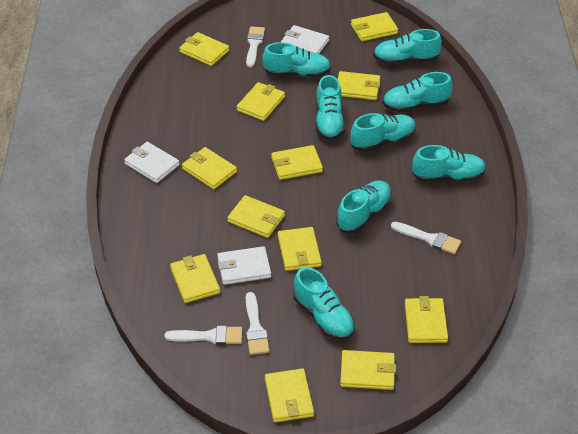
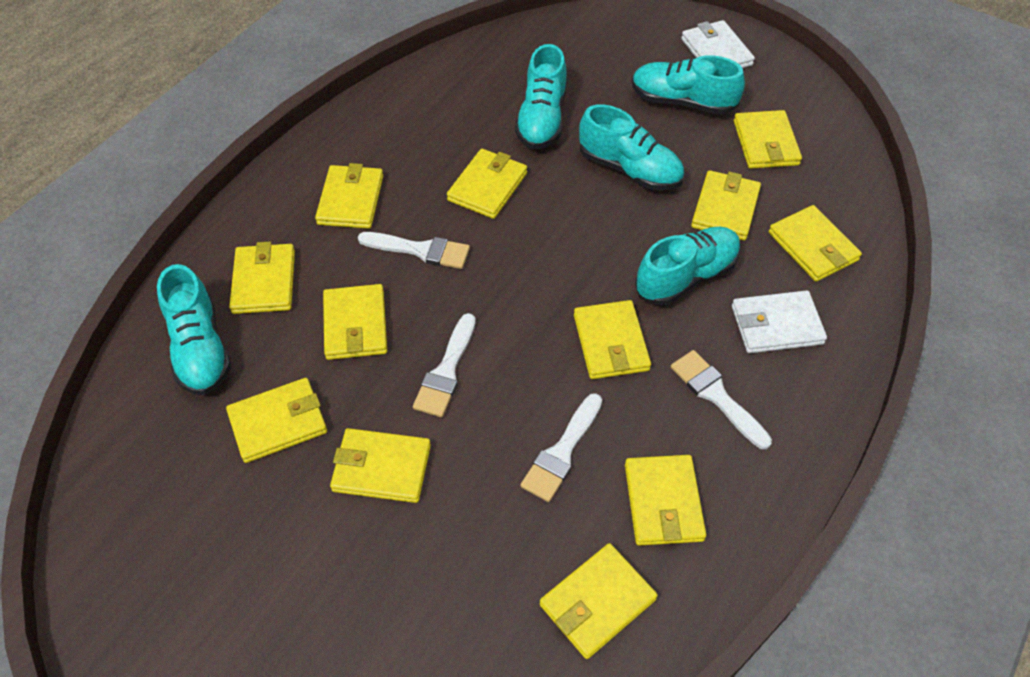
turquoise shoe: [262,42,331,77] [293,267,355,340] [316,75,345,140] [336,181,392,233] [350,113,416,152] [373,29,442,64] [382,72,453,112] [412,145,486,182] = 8 -> [157,264,231,395] [515,44,567,149] [579,104,684,191] [632,55,745,115] [635,227,741,305] = 5
white wallet: [124,142,180,183] [217,246,271,285] [281,25,329,54] = 3 -> [681,20,755,68] [732,290,827,353] = 2

